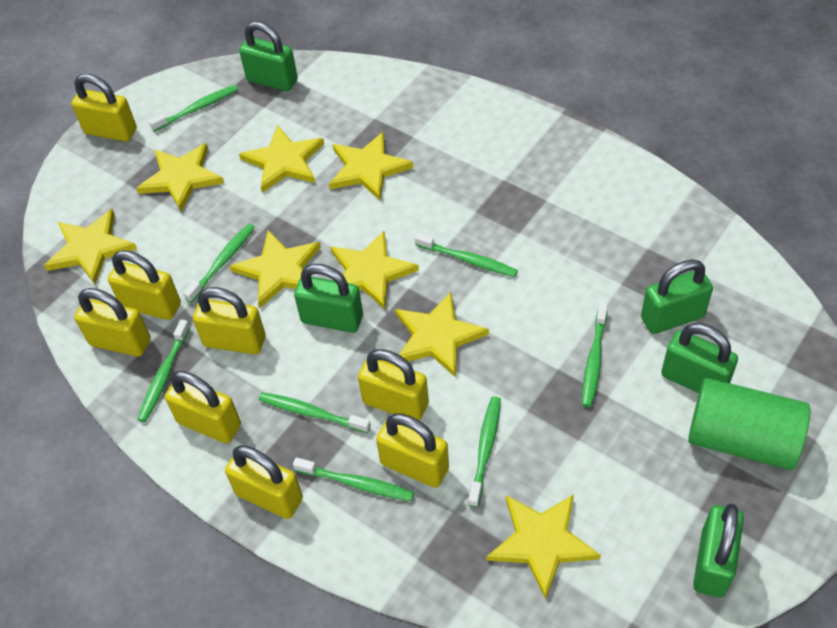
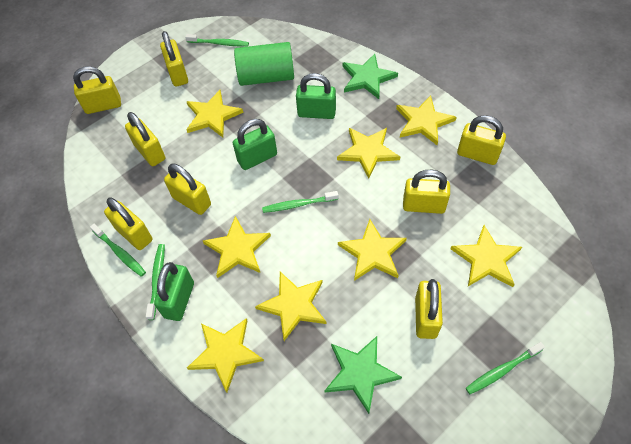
green padlock: [239,21,298,91] [294,264,363,333] [641,259,713,334] [661,323,738,393] [693,504,744,598] = 5 -> [154,262,194,321] [233,119,277,170] [296,73,336,119] = 3
green star: none = 0 -> [324,336,402,414] [342,54,398,99] = 2
green toothbrush: [137,319,190,422] [149,85,238,132] [183,224,255,303] [259,392,371,433] [293,457,414,501] [415,233,518,277] [468,396,501,507] [582,303,608,407] = 8 -> [90,224,146,277] [146,244,165,320] [185,34,249,46] [262,191,338,213] [466,342,545,394] = 5

